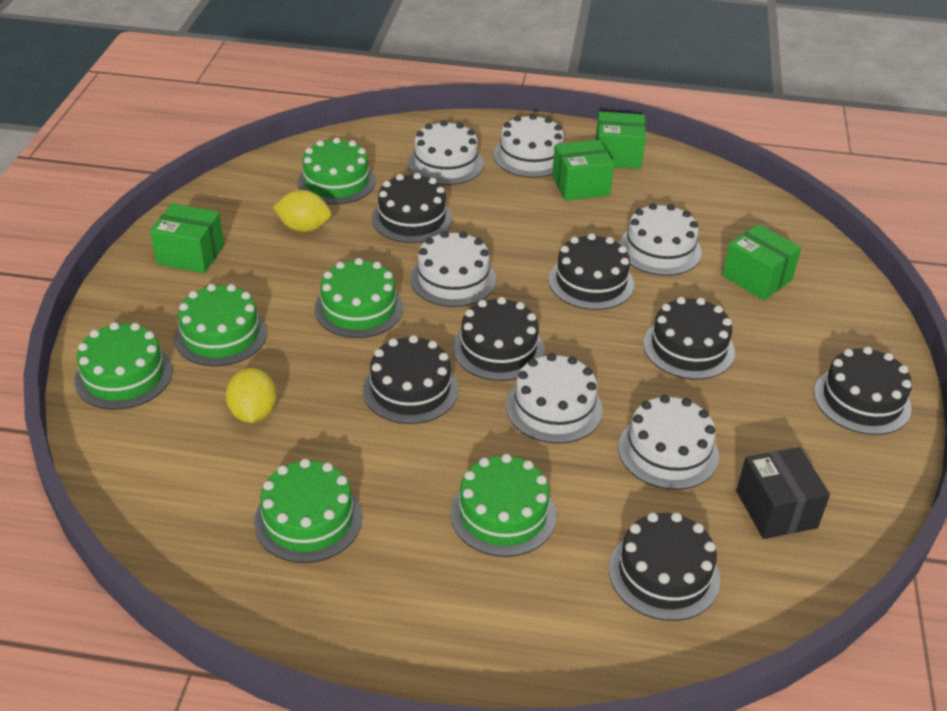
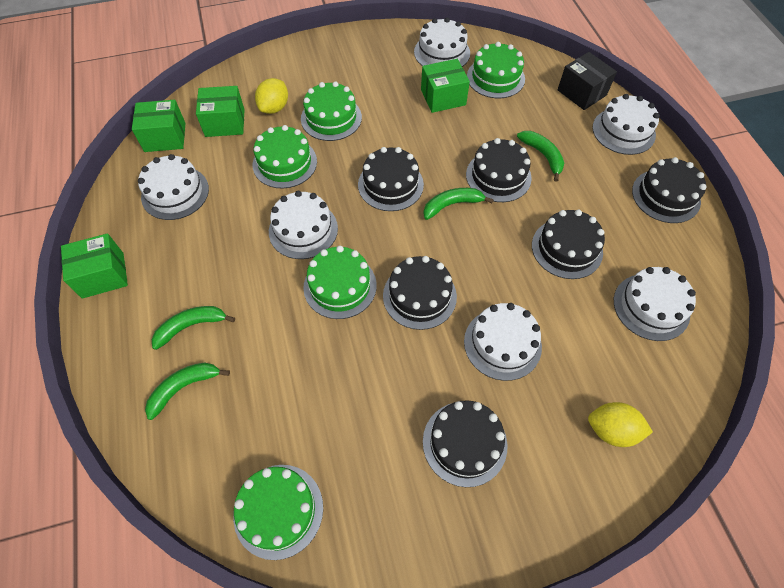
black cake: [363,335,458,424] [372,173,452,243] [453,297,544,381] [549,233,634,310] [609,512,720,621] [643,297,735,379] [814,347,912,435] = 7 -> [358,147,424,211] [383,256,457,330] [423,400,508,487] [466,138,532,202] [532,210,605,279] [632,157,706,223] = 6
green banana: none = 0 -> [145,363,230,420] [152,306,235,350] [423,188,494,220] [517,131,564,182] = 4
green cake: [74,322,173,410] [174,284,267,366] [254,459,362,563] [298,138,376,205] [314,258,403,338] [450,454,556,557] = 6 -> [233,465,323,560] [253,125,317,189] [301,81,362,141] [303,246,377,319] [467,42,525,98] = 5

